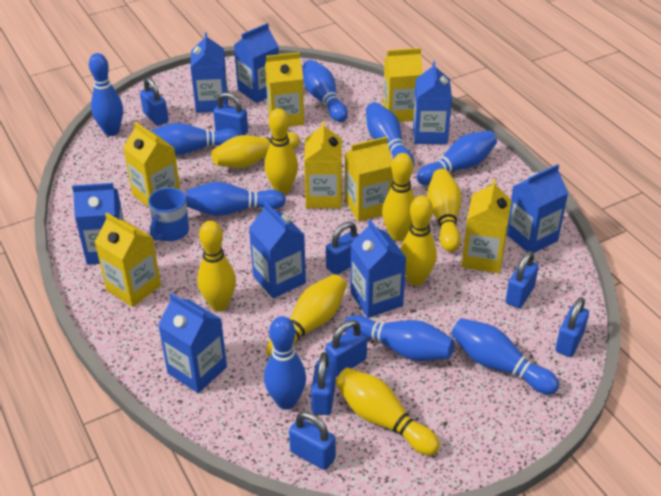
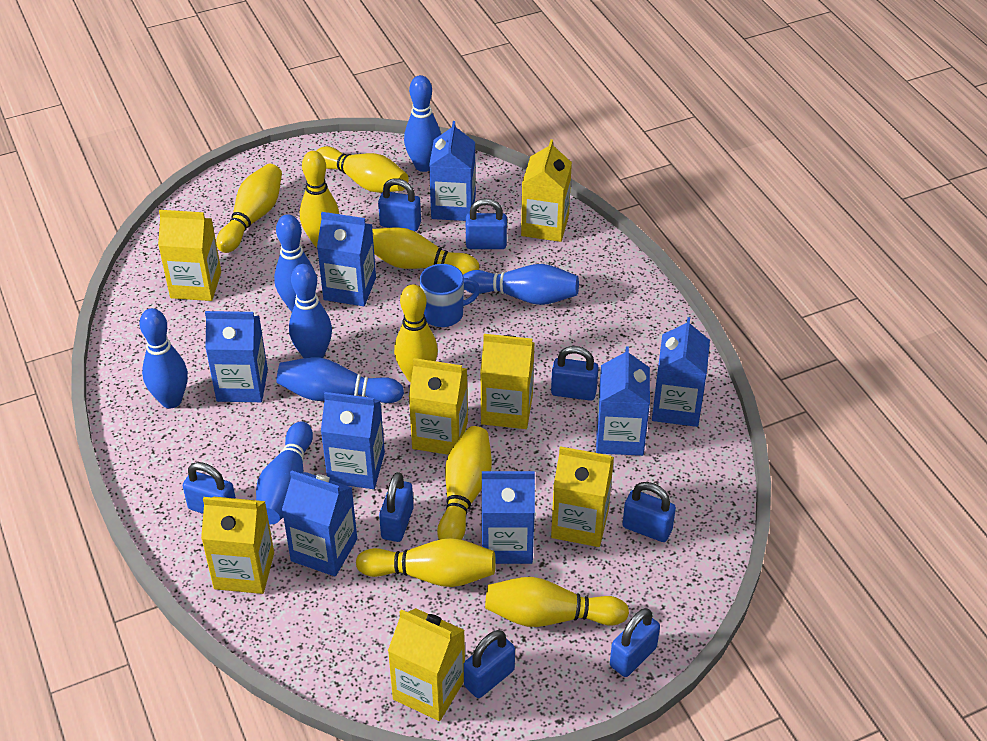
blue bowling pin: [89,53,123,136] [151,123,240,155] [186,182,286,216] [264,316,306,410] [302,60,348,122] [344,315,455,361] [366,102,414,166] [417,131,497,185] [451,318,559,394] = 9 -> [139,308,188,408] [256,421,313,524] [274,214,313,312] [276,357,404,403] [289,264,332,358] [404,75,441,172] [463,264,579,305] = 7

